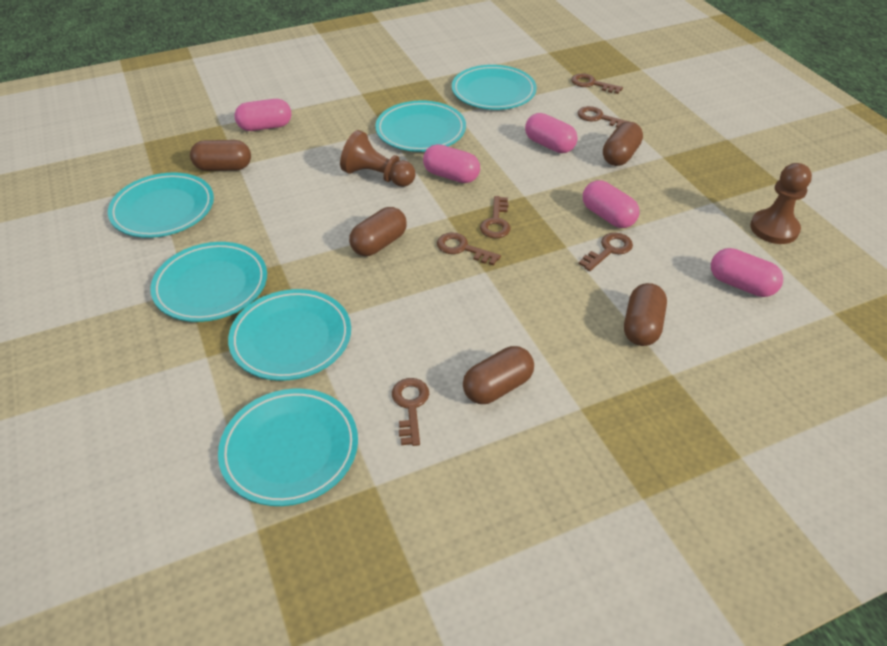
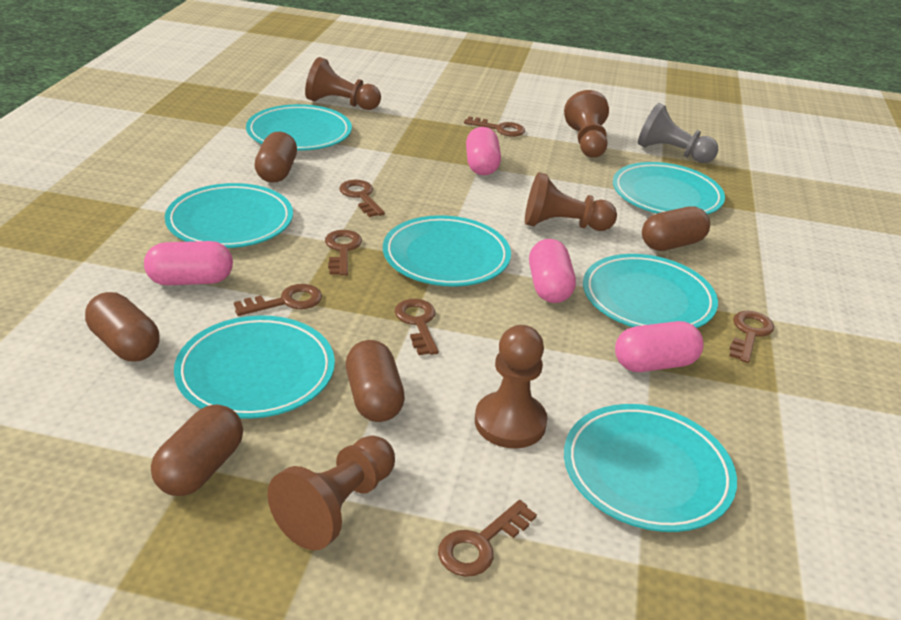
brown key: [392,378,429,446] [437,232,501,266] [480,196,510,238] [571,73,623,94] [578,106,630,128] [579,233,633,271] = 6 -> [234,284,322,316] [325,230,362,276] [339,180,385,217] [395,299,439,355] [438,500,537,577] [464,116,525,137] [729,311,774,363] = 7
brown pawn: [340,130,415,187] [750,163,812,244] = 2 -> [267,435,395,550] [305,57,381,110] [475,325,547,448] [525,172,617,231] [564,90,609,158] = 5
grey pawn: none = 0 -> [638,103,718,163] = 1
pink capsule: [235,99,291,131] [423,144,480,183] [525,113,578,153] [583,180,640,228] [711,248,783,297] = 5 -> [144,241,233,285] [466,127,501,175] [529,239,576,303] [615,321,704,372] = 4
turquoise plate: [108,172,214,238] [151,242,267,322] [218,388,358,506] [228,289,351,381] [375,100,466,152] [452,65,537,110] = 6 -> [165,183,293,248] [174,315,335,419] [246,104,352,151] [383,215,511,287] [564,404,737,532] [583,254,718,328] [613,162,725,215] = 7

